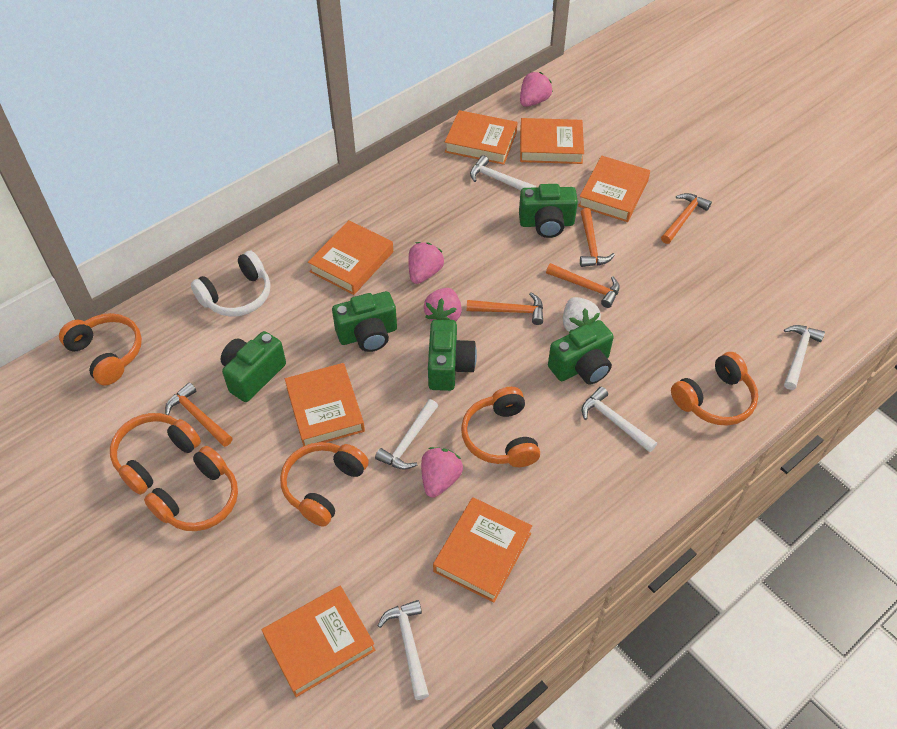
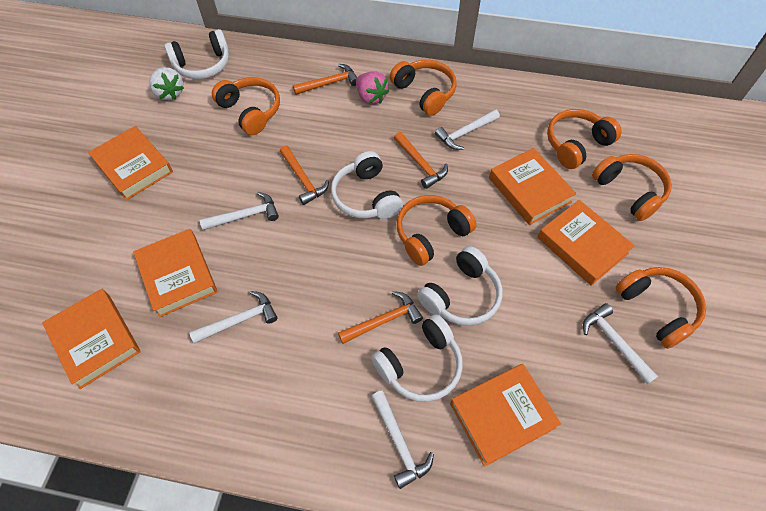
green camera: [221,331,286,402] [332,291,397,352] [428,320,477,391] [519,184,578,238] [548,320,614,384] = 5 -> none = 0
orange book: [262,586,375,697] [285,363,365,446] [308,220,393,295] [433,497,532,603] [445,110,518,165] [520,118,584,164] [578,156,650,222] = 7 -> [42,289,141,389] [88,126,173,200] [133,229,218,318] [450,364,561,467] [489,148,577,225] [537,200,635,286] = 6
orange hammer: [165,382,233,447] [467,293,543,325] [546,263,620,308] [580,208,615,267] [661,193,712,244] = 5 -> [280,146,329,205] [293,64,357,95] [338,291,423,344] [394,132,448,189] = 4
pink strawberry: [409,242,444,284] [421,447,463,498] [424,288,462,321] [520,72,553,107] = 4 -> [356,71,389,105] = 1
white headphones: [191,251,270,316] = 1 -> [164,29,229,79] [331,151,403,219] [371,314,463,402] [417,246,503,326] = 4

